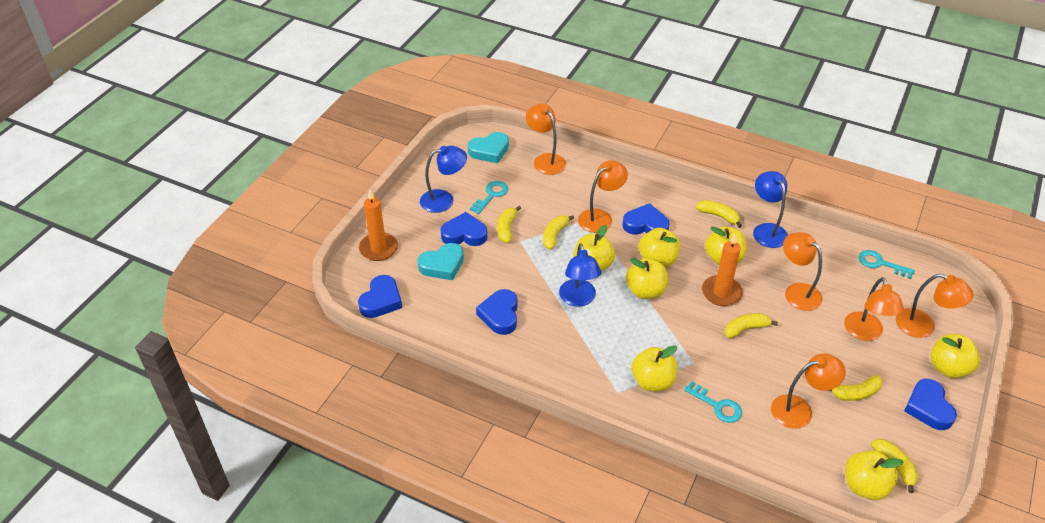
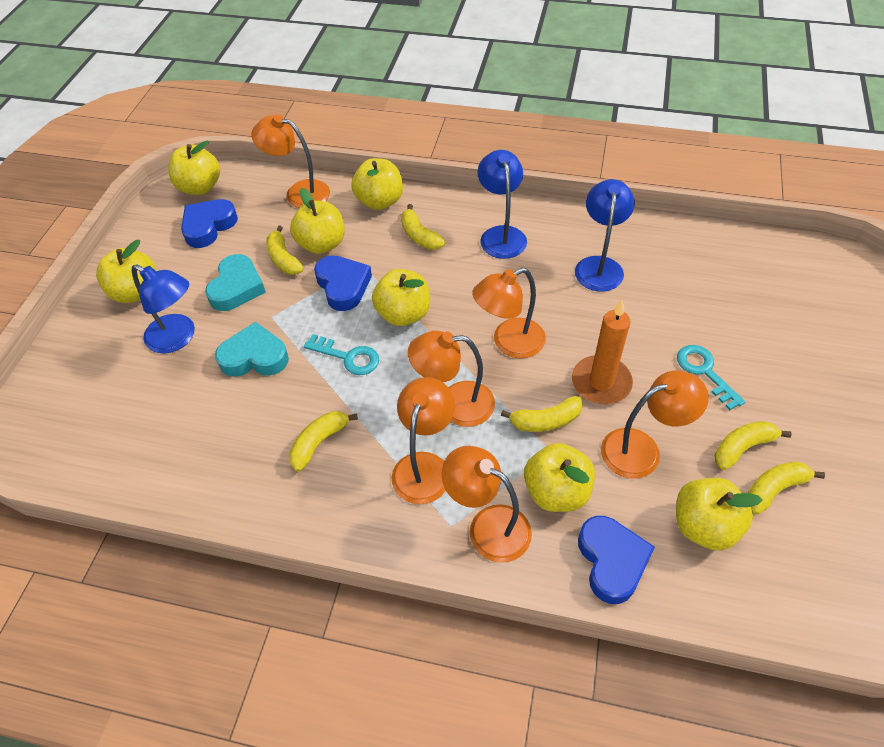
blue heart: [358,275,402,318] [441,212,487,246] [476,289,518,335] [623,203,669,235] [904,379,957,430] = 5 -> [181,199,238,248] [314,255,372,311] [578,516,655,604] = 3
orange candle: [359,190,398,261] [702,234,743,306] = 2 -> [572,300,633,404] = 1
turquoise key: [470,181,508,214] [684,381,742,423] [859,250,915,279] = 3 -> [304,334,379,375] [677,345,745,411] = 2

